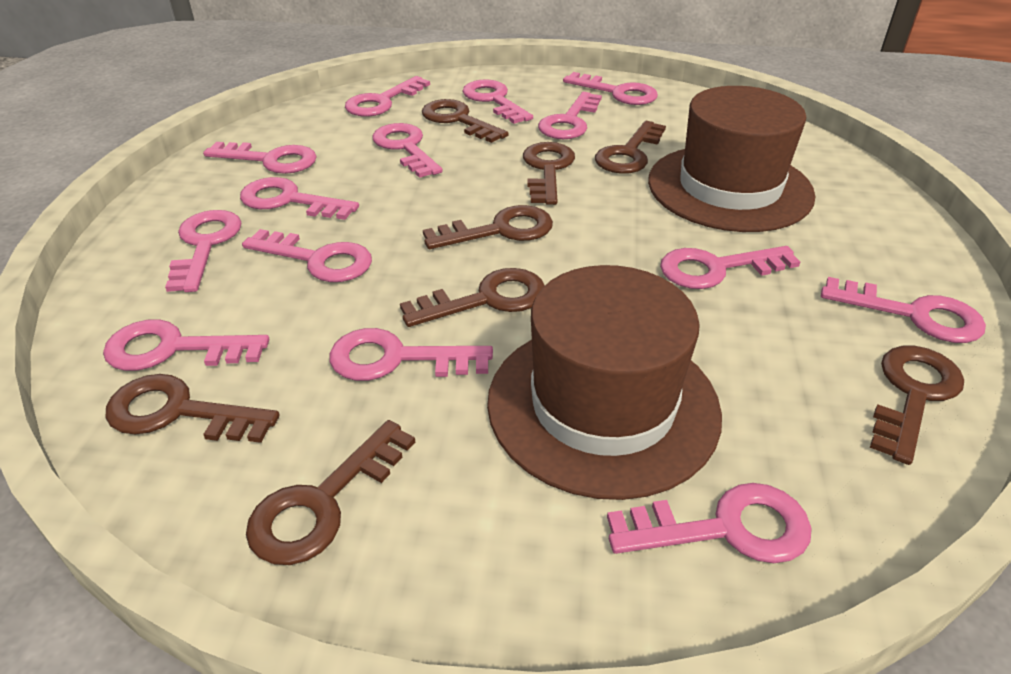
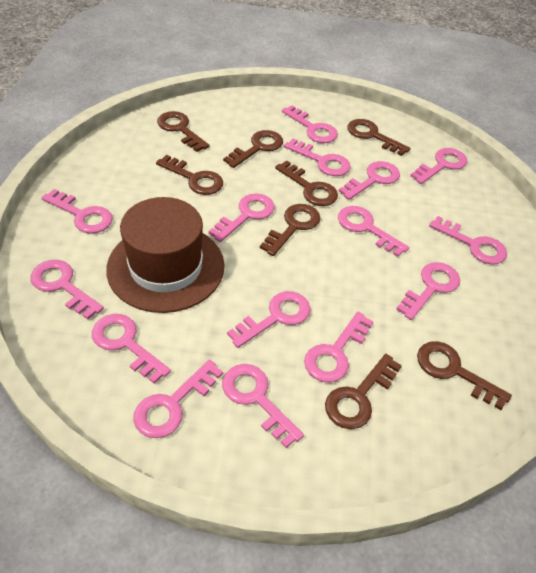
brown hat: [487,265,722,500] [648,86,815,232] = 2 -> [106,197,225,313] = 1
pink key: [103,319,269,371] [165,210,242,292] [203,142,317,174] [240,177,359,220] [242,229,372,282] [329,328,493,381] [345,76,430,117] [372,123,443,178] [463,79,533,124] [538,92,602,139] [563,72,658,105] [607,483,812,563] [660,246,800,289] [821,277,986,343] = 14 -> [31,260,104,319] [41,189,113,234] [92,314,171,384] [133,359,223,438] [208,193,275,242] [222,364,304,448] [227,291,311,348] [282,105,338,143] [284,138,351,176] [304,312,374,383] [338,206,409,257] [339,161,400,200] [396,262,460,320] [410,148,467,184] [429,216,507,264] = 15

